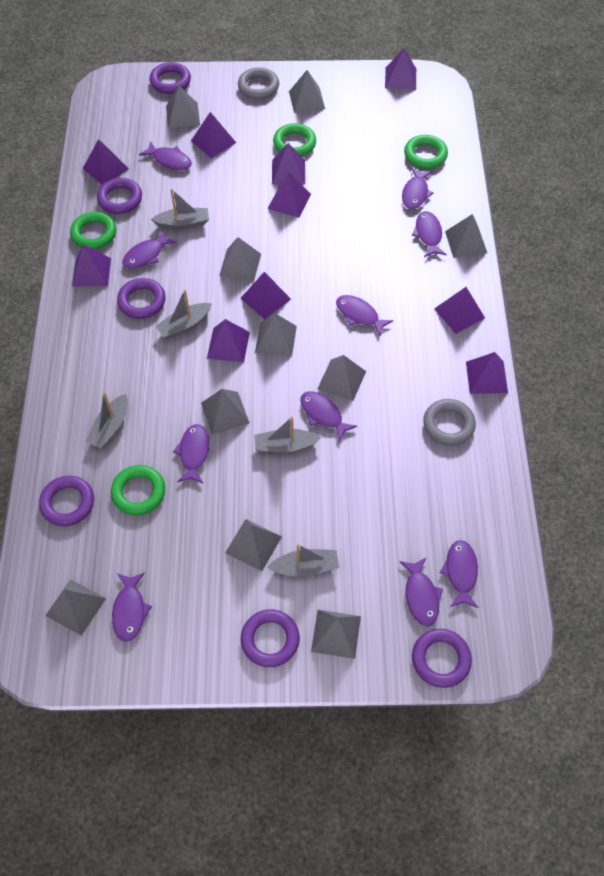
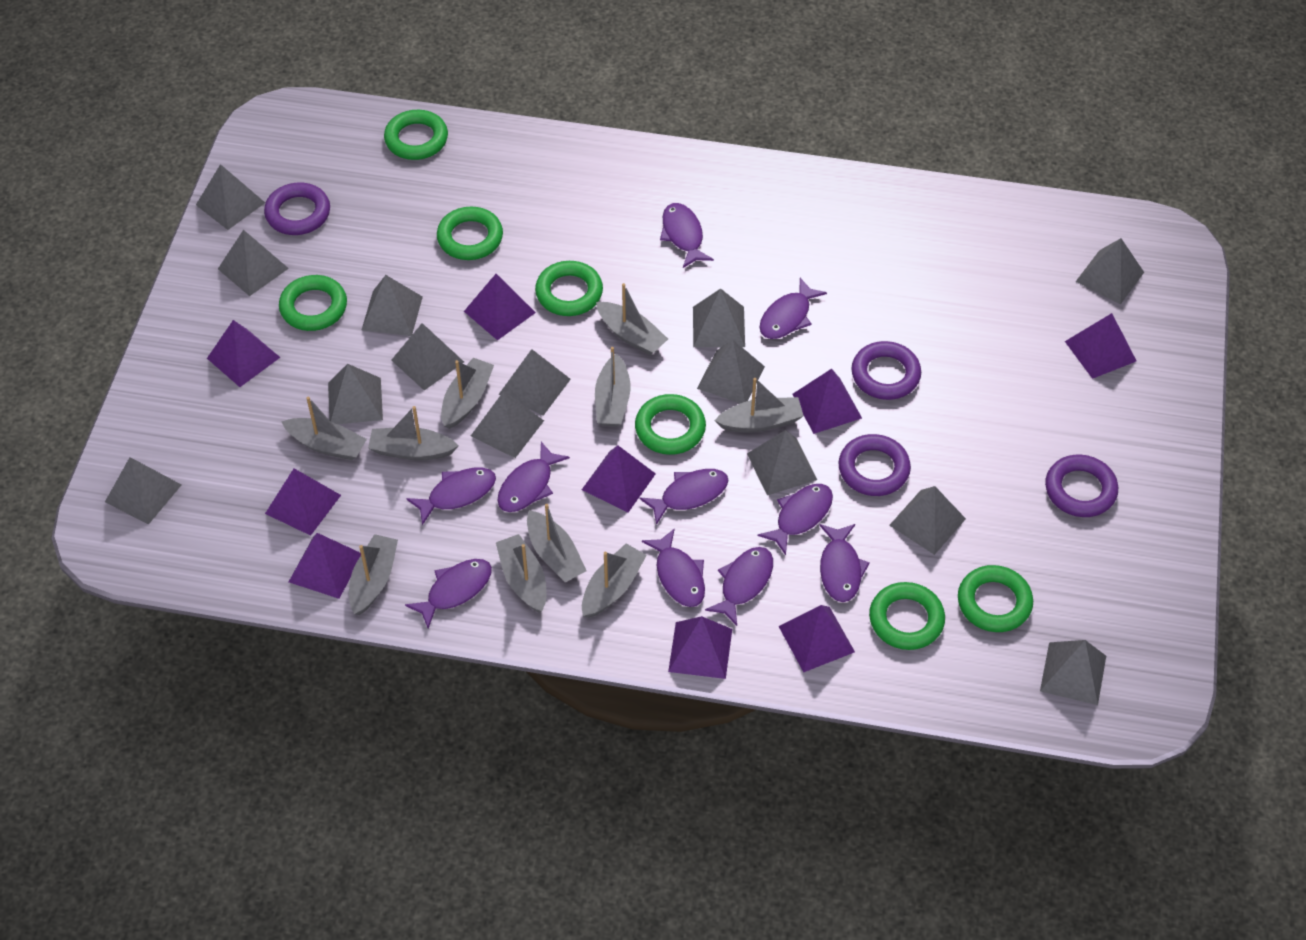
green ring: [70,212,116,249] [111,465,165,515] [273,123,316,156] [404,135,448,169] = 4 -> [279,275,347,331] [384,110,448,160] [437,206,503,260] [535,261,603,316] [635,394,706,455] [869,582,945,650] [958,565,1033,632] = 7
grey boat: [86,392,128,448] [151,189,209,229] [155,289,212,339] [254,417,321,453] [267,544,339,577] = 5 -> [281,397,367,460] [349,534,398,615] [368,406,459,460] [441,358,494,429] [496,534,546,613] [527,504,587,582] [582,544,647,618] [595,347,631,427] [596,283,668,355] [714,378,804,432] = 10
grey pyramid: [45,579,106,636] [166,85,200,128] [201,389,249,435] [219,237,261,281] [225,519,282,571] [255,313,297,356] [289,70,325,113] [311,610,361,659] [317,355,366,401] [445,214,487,258] = 10 -> [105,457,181,525] [196,164,265,230] [218,230,289,296] [328,364,383,424] [362,275,423,336] [391,323,464,390] [471,391,544,458] [498,349,571,416] [693,288,745,347] [697,340,765,403] [747,430,817,495] [889,486,966,555] [1040,640,1106,705] [1076,238,1144,304] = 14
grey ring: [238,67,279,99] [423,399,476,446] = 2 -> none = 0
purple pyramid: [72,245,111,287] [83,139,129,185] [191,112,236,158] [207,319,250,363] [240,272,291,319] [268,173,311,218] [272,143,305,185] [385,48,416,90] [434,287,485,334] [466,352,508,394] = 10 -> [207,320,280,387] [265,469,341,536] [289,533,361,599] [464,274,536,340] [582,445,656,512] [668,616,732,679] [778,605,855,672] [792,369,862,434] [1065,313,1137,379] = 9
purple ring: [39,476,94,526] [97,178,142,214] [117,278,166,319] [149,62,191,94] [241,609,300,667] [412,629,472,688] = 6 -> [264,182,330,235] [839,434,911,496] [851,341,921,400] [1045,454,1118,517] = 4

